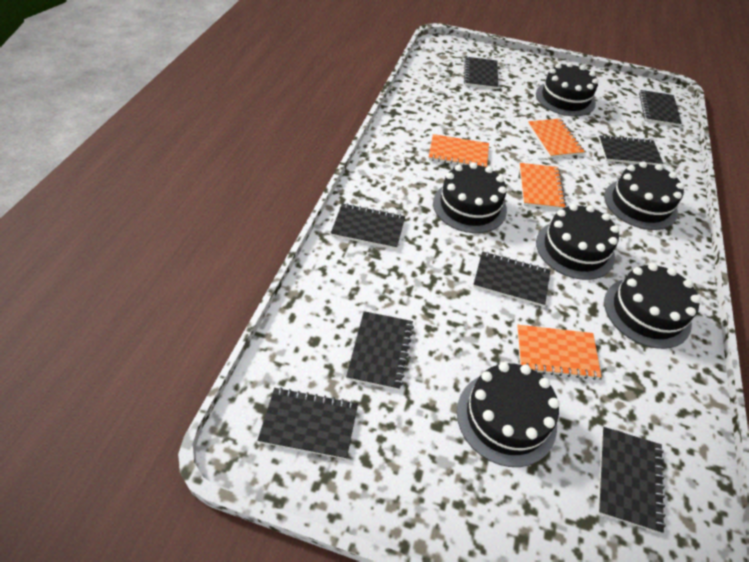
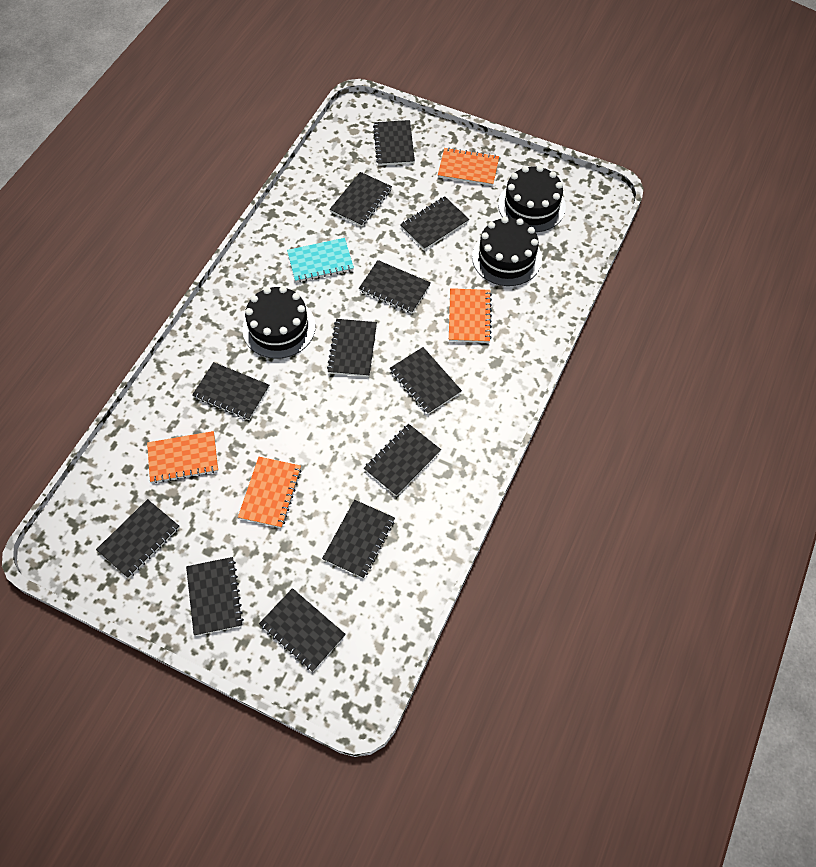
black cake: [433,162,507,233] [457,362,560,467] [536,62,599,116] [536,204,619,280] [604,161,685,230] [604,263,701,349] = 6 -> [242,286,316,359] [472,216,542,286] [498,165,566,232] = 3
black notebook: [257,387,358,459] [331,203,405,249] [346,311,414,390] [464,57,498,89] [473,251,550,307] [598,427,666,533] [599,135,663,166] [639,90,682,126] = 8 -> [96,499,180,578] [186,557,244,636] [192,362,269,420] [259,588,346,672] [322,500,395,579] [327,319,377,377] [330,172,392,227] [359,260,431,313] [364,424,441,496] [373,120,415,166] [390,347,462,414] [400,196,469,250] = 12
turquoise notebook: none = 0 -> [287,238,354,282] = 1

